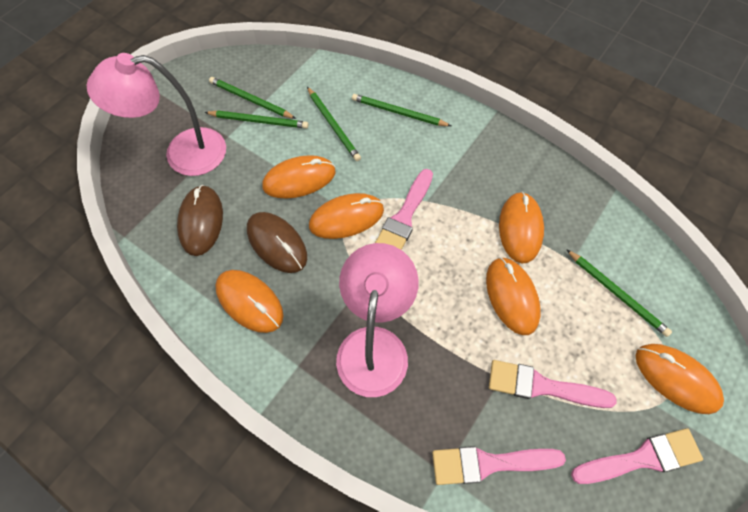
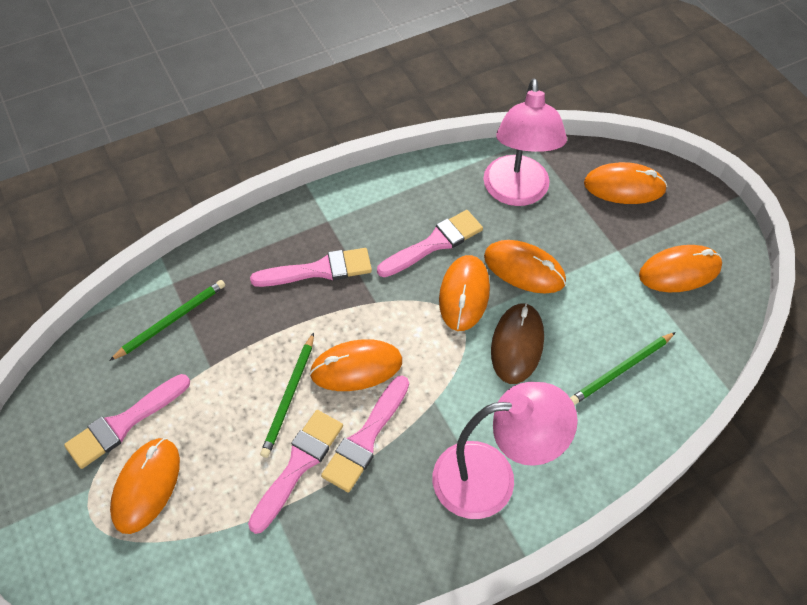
brown mouse: [177,185,223,256] [247,212,307,273] = 2 -> [491,303,544,384] = 1
green pencil: [205,111,308,129] [209,77,296,119] [307,87,361,161] [352,94,451,126] [566,249,672,337] = 5 -> [109,280,225,361] [260,333,314,458] [570,332,676,405] = 3
pink brush: [375,169,433,250] [432,446,566,485] [489,360,617,408] [571,428,703,484] = 4 -> [64,374,190,469] [248,410,343,534] [250,248,372,287] [321,376,409,493] [377,210,483,277] = 5

